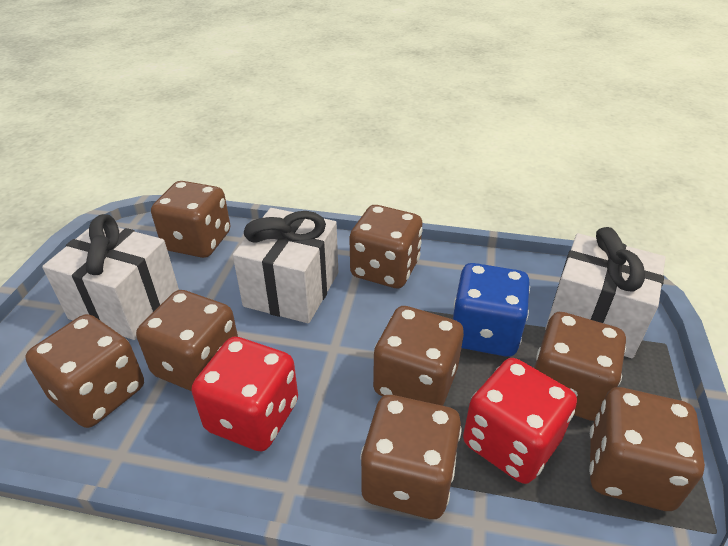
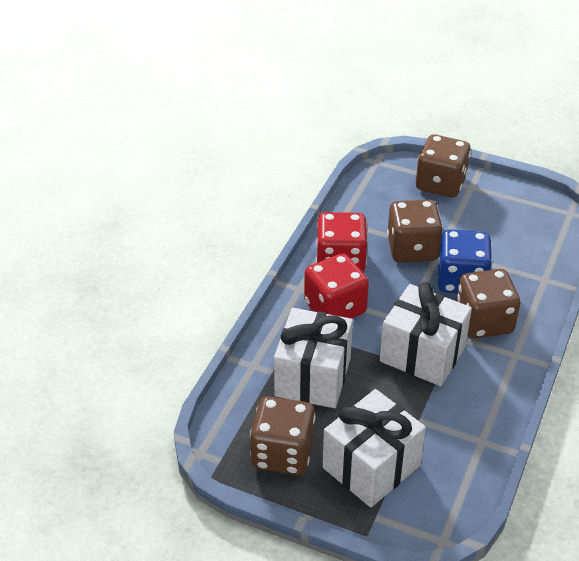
brown dice: [25,314,144,428] [136,290,238,391] [151,181,231,258] [349,205,423,288] [360,395,462,519] [373,306,464,406] [534,312,626,421] [589,387,705,511] = 8 -> [250,396,315,475] [387,200,443,263] [416,134,471,198] [456,269,520,339] = 4

